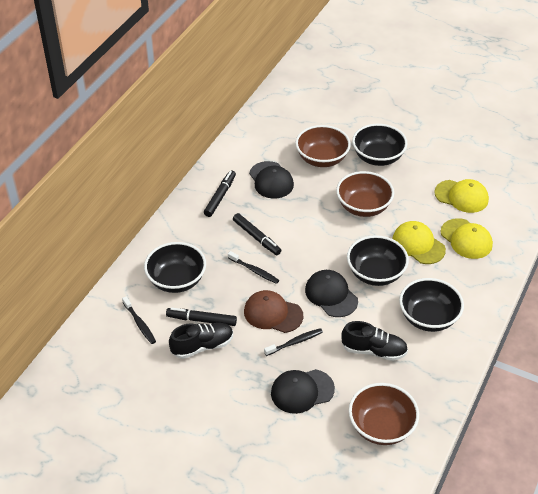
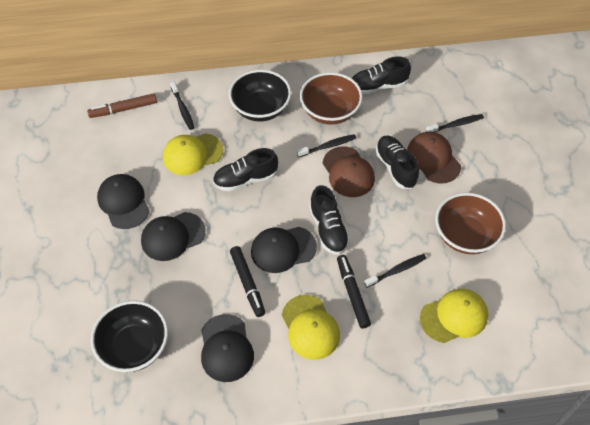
black bowl: [144,242,206,293] [347,235,409,286] [352,124,407,166] [399,278,464,332] = 4 -> [91,300,168,372] [229,70,291,122] = 2
black cap: [249,161,294,199] [271,369,335,414] [305,270,358,317] = 3 -> [97,174,150,229] [141,212,206,261] [201,314,254,382] [251,227,317,273] = 4
black marker: [166,308,237,326] [204,170,236,217] [233,213,282,255] = 3 -> [230,246,265,317] [337,255,371,329] = 2
black shoe: [169,323,233,359] [341,321,408,361] = 2 -> [213,148,278,192] [309,185,350,255] [352,56,411,95] [375,136,419,189] = 4
black toothbrush: [122,297,156,344] [228,251,279,284] [264,328,323,356] = 3 -> [170,82,194,130] [297,134,356,157] [364,254,426,288] [426,114,484,132] = 4
brown bowl: [295,125,351,167] [336,171,394,217] [349,383,419,445] = 3 -> [300,72,363,125] [435,193,506,254] = 2
brown cap: [244,290,303,333] = 1 -> [323,147,375,197] [407,132,461,184] = 2
brown marker: none = 0 -> [87,93,157,118] = 1

